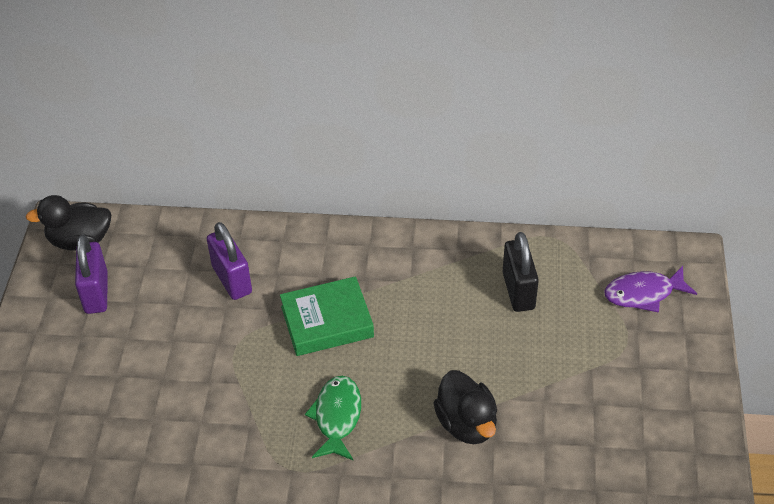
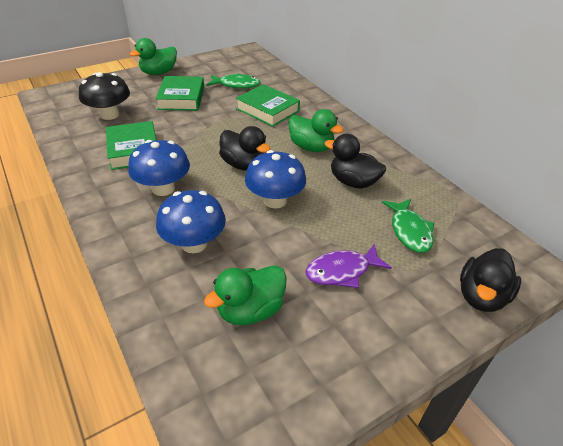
black duck: [26,195,111,250] [434,370,497,444] = 2 -> [219,126,270,171] [325,134,386,189] [460,248,521,312] = 3
black mushroom: none = 0 -> [79,72,130,120] = 1
black padlock: [503,232,539,312] = 1 -> none = 0
blue mushroom: none = 0 -> [128,140,190,196] [156,190,226,253] [245,150,306,208] = 3
green book: [280,276,374,356] = 1 -> [106,121,156,170] [155,76,204,111] [236,84,300,127] = 3
green duck: none = 0 -> [130,38,177,75] [204,265,287,325] [289,109,343,152] = 3
green fish: [305,376,361,460] = 1 -> [207,73,261,89] [382,199,434,253] = 2
purple padlock: [75,235,108,314] [207,222,252,300] = 2 -> none = 0

